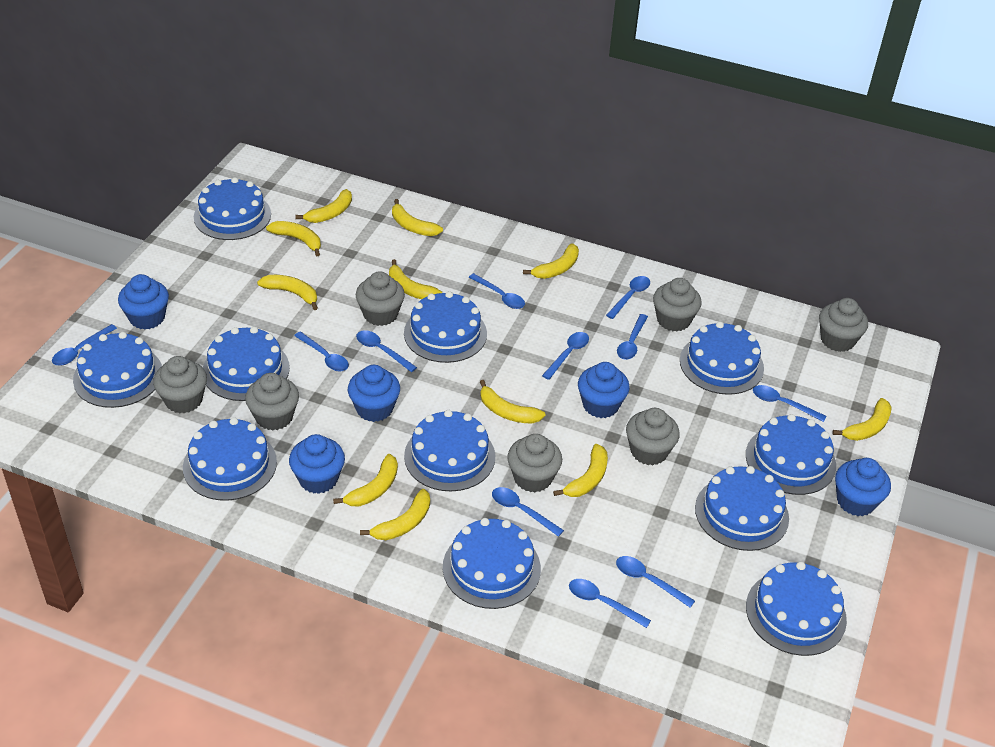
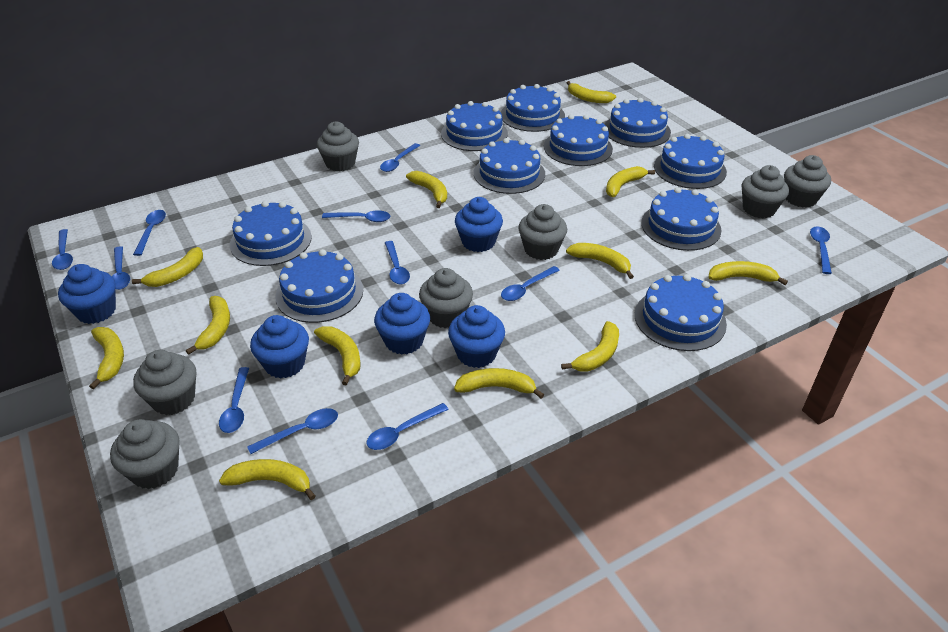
blue cake: [73,332,162,408] [183,417,277,501] [194,177,271,240] [203,327,290,401] [404,291,487,363] [404,410,495,491] [443,518,541,609] [680,322,764,395] [695,466,789,551] [746,414,836,495] [746,561,847,656] = 11 -> [230,201,312,266] [275,249,363,323] [441,101,508,151] [474,138,545,194] [501,84,565,132] [544,114,613,166] [605,98,671,148] [635,274,727,351] [641,187,721,251] [654,134,727,189] = 10
yellow banana: [257,275,318,310] [266,221,321,256] [295,189,352,223] [333,454,398,506] [360,489,430,540] [389,259,442,299] [392,199,443,236] [480,380,545,423] [523,243,579,279] [553,444,608,497] [832,398,892,441] = 11 -> [89,327,124,389] [132,247,203,287] [186,296,230,355] [219,459,316,500] [314,326,361,385] [406,171,447,208] [454,368,544,399] [561,321,619,372] [566,243,634,279] [567,81,616,103] [606,166,655,197] [709,261,788,285] = 12

